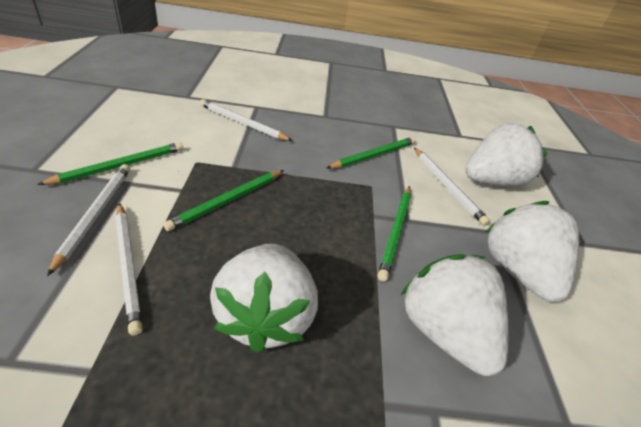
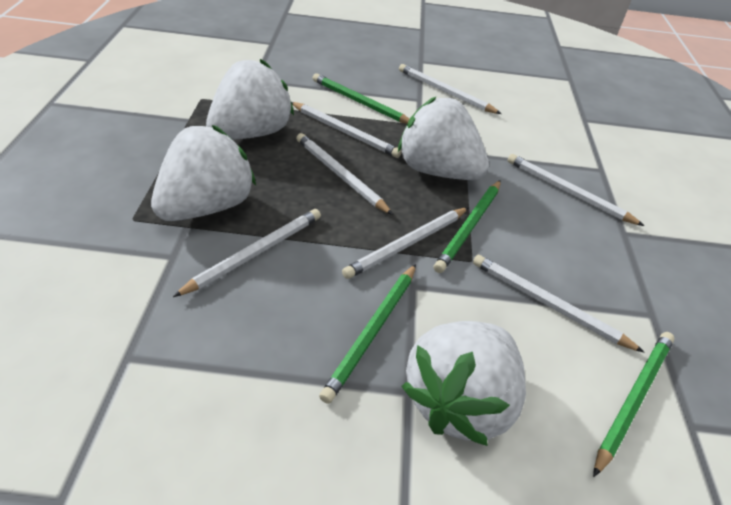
white pencil: [47,164,130,276] [115,203,143,336] [200,99,293,141] [414,148,490,226] = 4 -> [173,209,321,297] [291,102,402,158] [296,133,393,215] [342,207,469,279] [399,64,501,114] [473,255,645,353] [507,154,644,226] = 7

